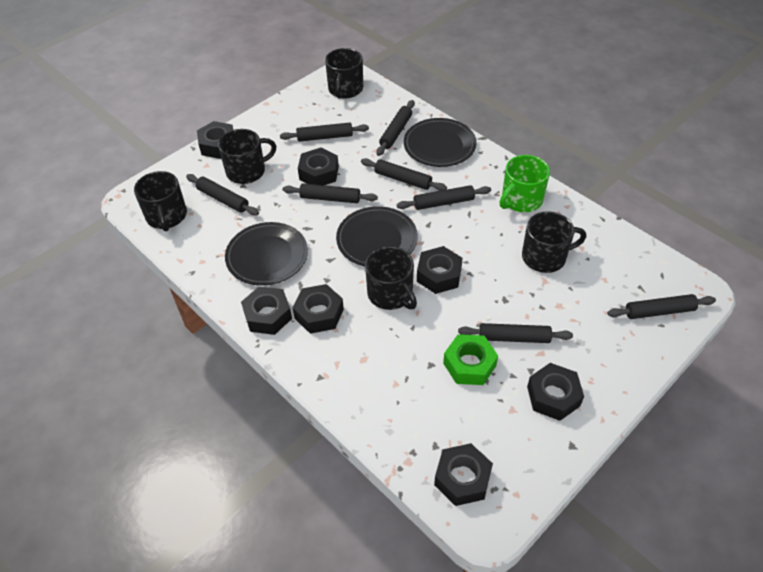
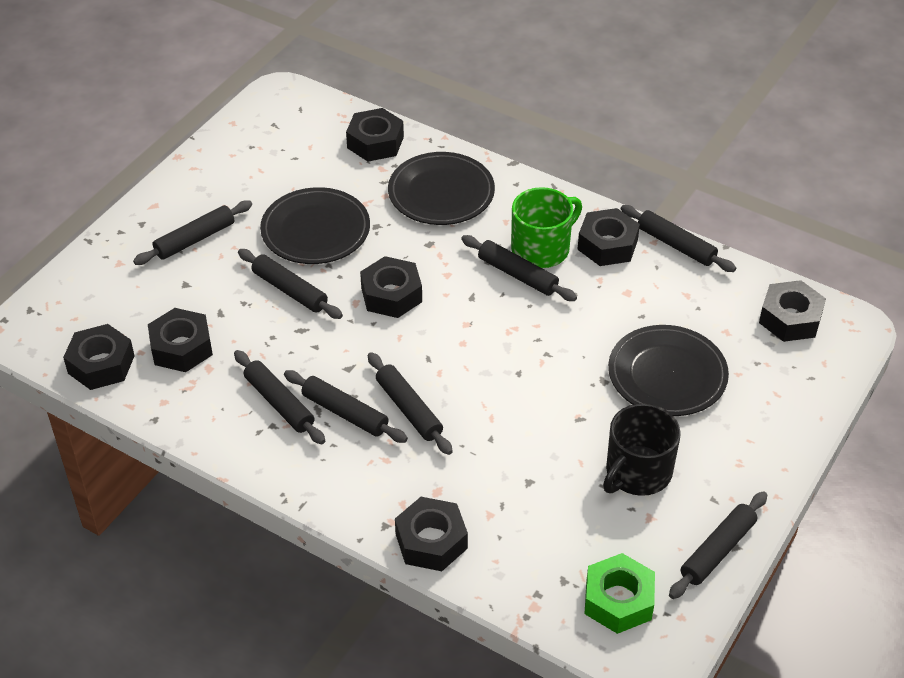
black mug: [134,171,187,231] [218,129,276,184] [325,48,363,99] [365,246,417,310] [522,211,586,273] = 5 -> [603,403,681,496] = 1

